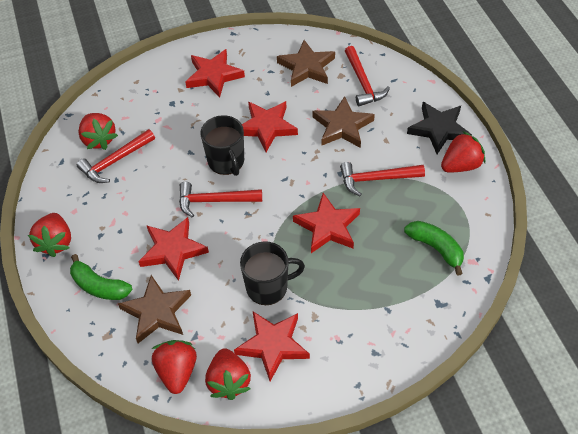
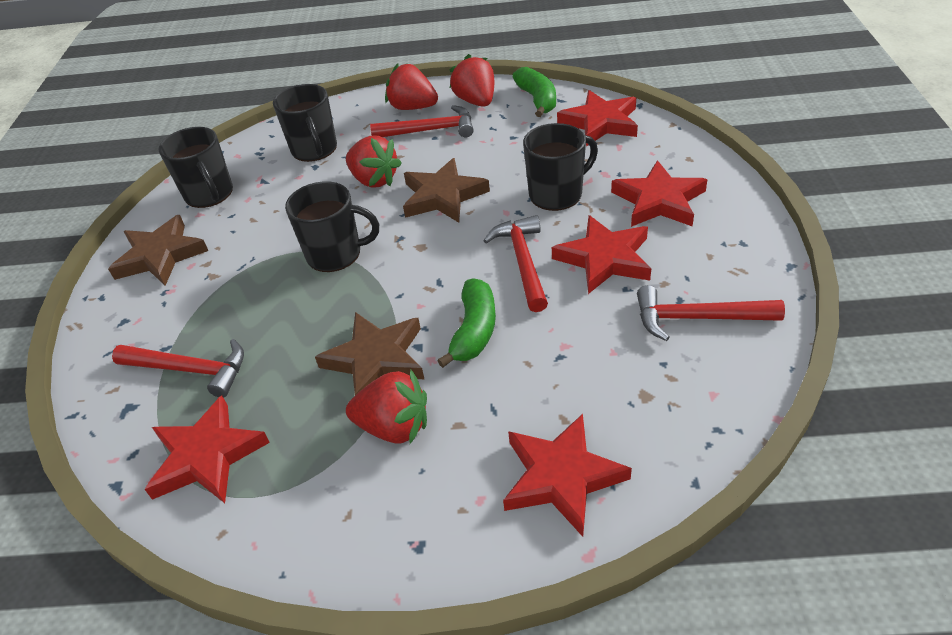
black mug: [201,115,244,176] [240,241,305,305] = 2 -> [158,127,233,208] [273,84,337,162] [285,181,379,272] [523,123,598,211] = 4
black star: [407,102,472,154] = 1 -> none = 0
red strawberry: [28,213,71,257] [78,113,118,150] [152,340,197,394] [205,348,251,400] [441,131,485,173] = 5 -> [346,136,402,188] [346,370,427,444] [385,64,438,110] [449,54,494,107] = 4

